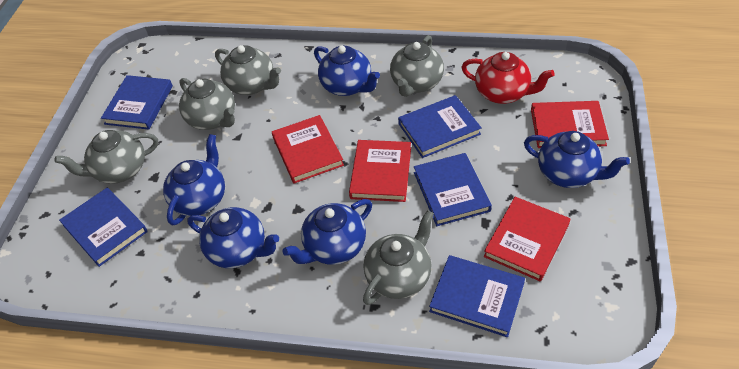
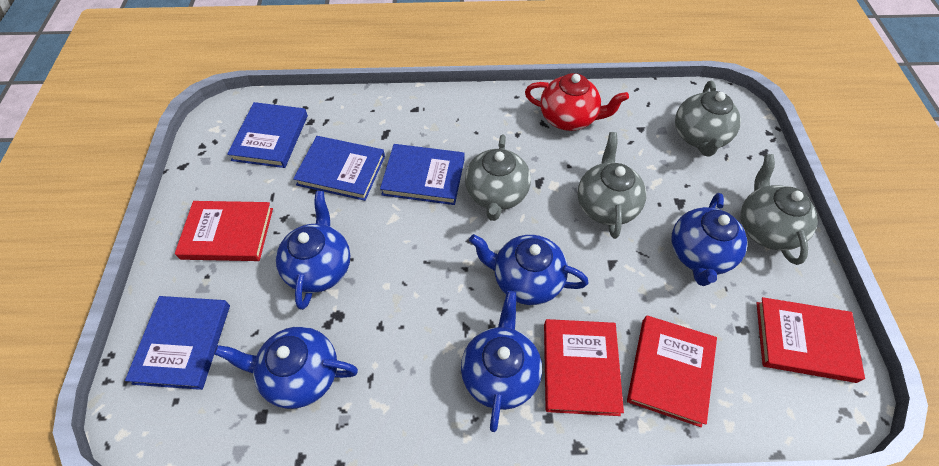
blue book: [59,188,148,267] [101,75,173,130] [398,95,482,158] [414,153,492,226] [429,255,525,337] = 5 -> [125,296,230,390] [227,102,308,168] [293,136,385,201] [380,144,465,205] = 4
grey teapot: [54,130,158,184] [179,78,235,130] [215,45,281,95] [363,210,434,305] [390,35,444,97] = 5 -> [465,135,531,221] [578,132,646,239] [675,81,741,157] [741,154,818,265] = 4

